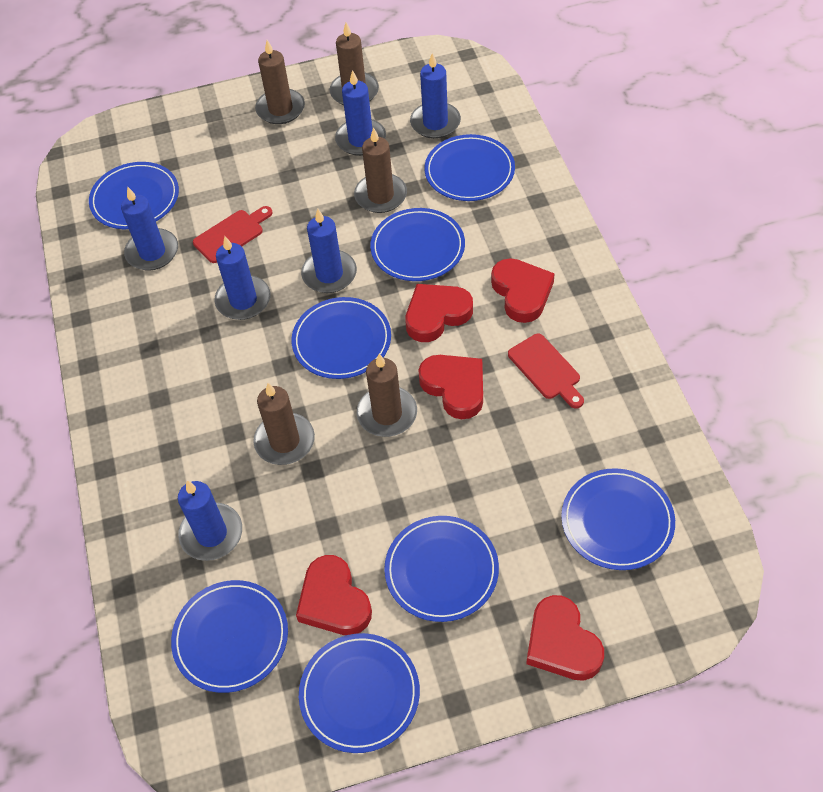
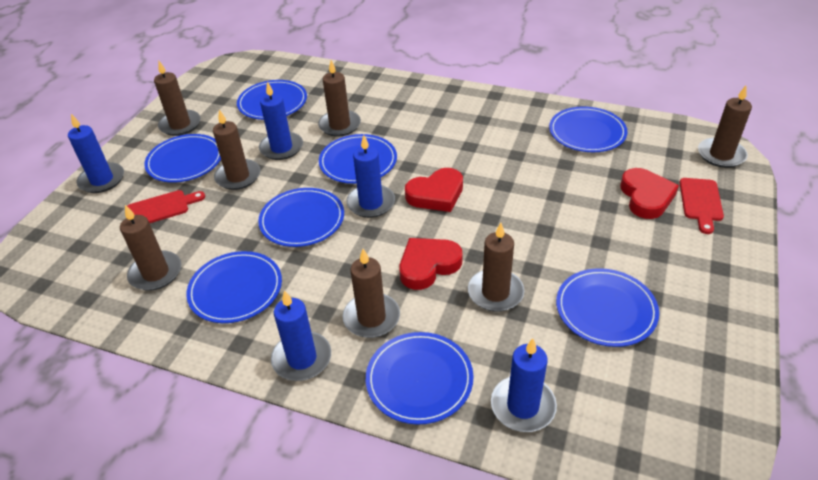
blue candle: [121,187,178,271] [178,481,242,561] [214,236,270,320] [301,209,357,293] [335,70,386,156] [410,53,461,139] = 6 -> [68,114,124,193] [259,81,303,160] [271,290,331,381] [346,135,395,218] [491,338,557,432] = 5
brown candle: [253,383,315,465] [255,40,305,124] [330,23,379,105] [354,127,407,213] [357,354,417,437] = 5 -> [120,205,181,291] [154,61,201,136] [213,110,261,190] [318,60,361,137] [343,249,400,338] [468,223,524,312] [698,86,752,168] = 7
red heart: [296,555,372,635] [405,284,473,342] [418,355,483,419] [491,258,555,323] [526,595,604,681] = 5 -> [400,238,463,290] [405,168,463,212] [620,168,679,219] = 3

